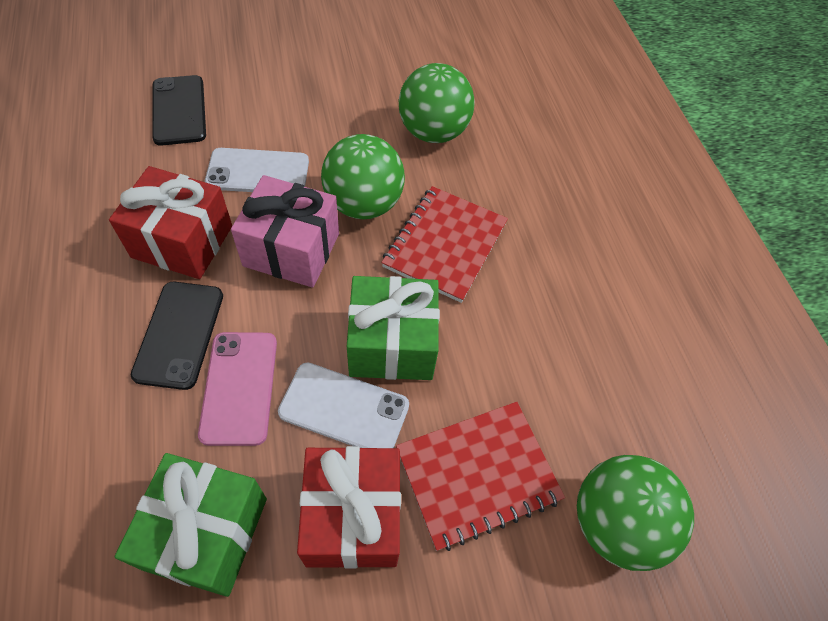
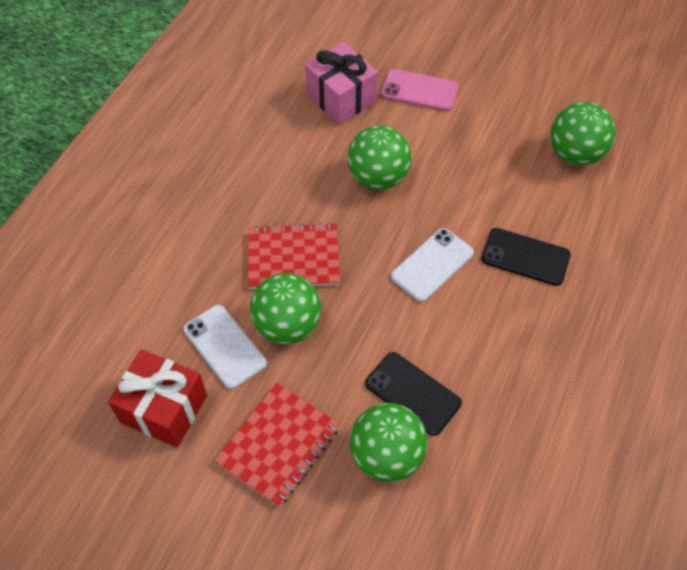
green ball: [321,134,405,219] [399,63,475,143] [577,455,694,571] = 3 -> [250,273,321,344] [348,125,412,190] [350,403,428,482] [550,102,615,166] = 4
green gift: [115,453,267,597] [347,276,440,380] = 2 -> none = 0
red gift: [109,166,232,279] [297,446,401,569] = 2 -> [108,349,207,448] = 1

